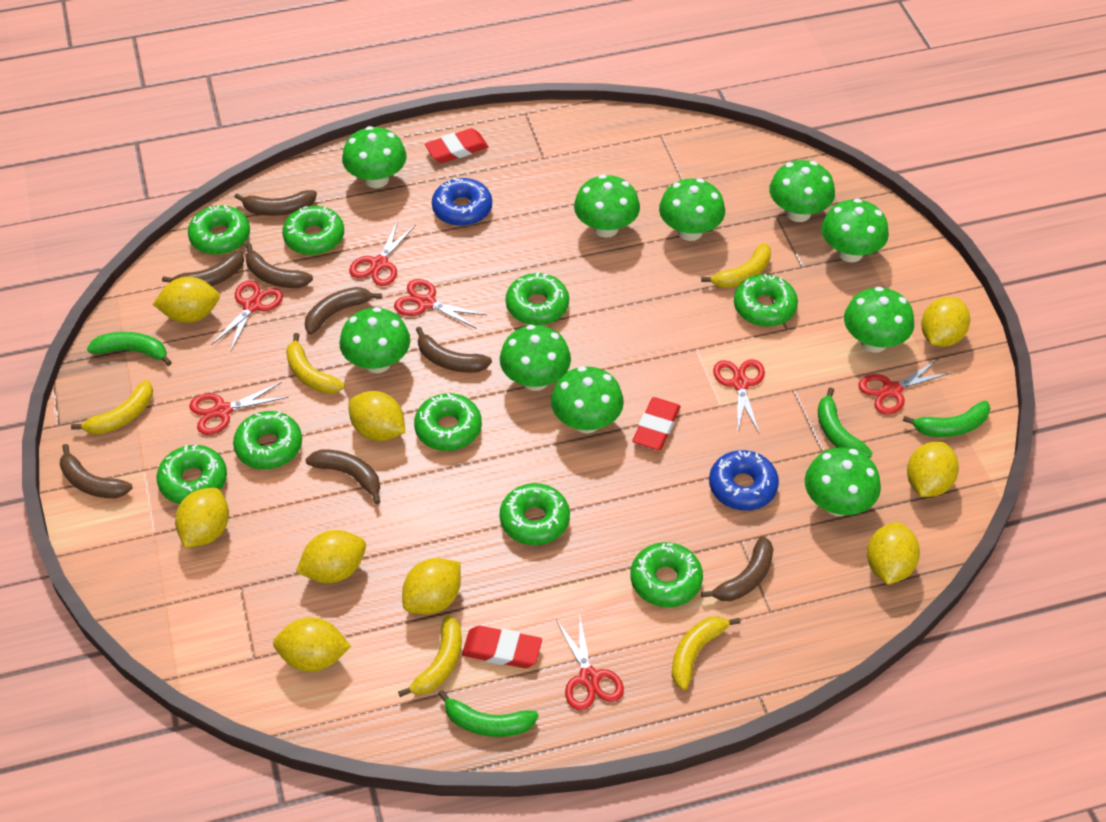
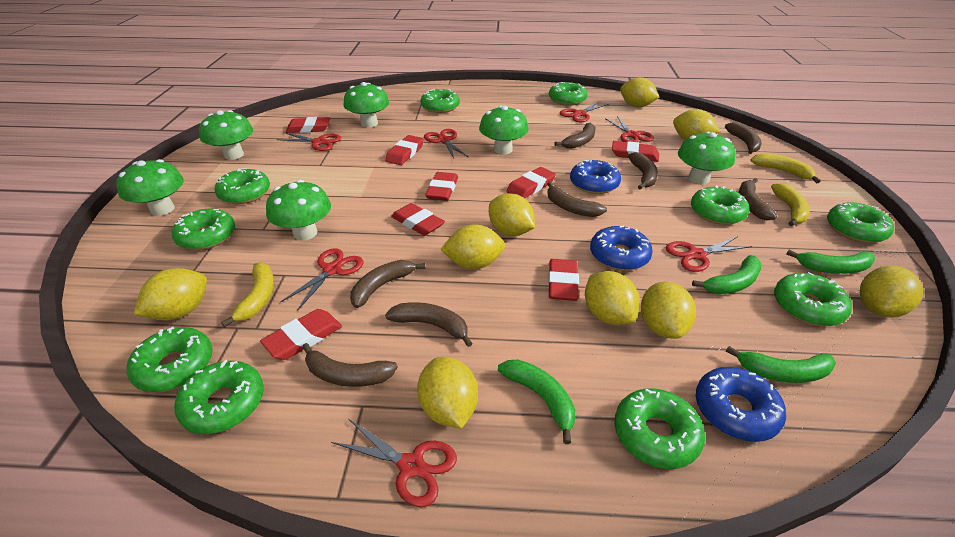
blue donut: [432,178,492,226] [709,450,779,510] = 2 -> [570,160,621,194] [590,226,653,271] [696,367,786,442] = 3
green donut: [156,445,227,504] [188,205,250,255] [233,411,302,469] [282,206,344,255] [414,393,482,451] [500,483,570,545] [506,272,569,325] [631,542,703,607] [734,274,798,327] = 9 -> [127,327,213,392] [172,208,235,250] [174,359,264,434] [214,168,270,204] [420,89,460,113] [549,82,587,105] [615,388,705,469] [691,185,750,225] [774,272,852,326] [827,202,894,243] = 10
green mushroom: [339,307,410,373] [342,126,407,188] [500,325,571,391] [551,366,624,433] [574,175,640,238] [659,178,725,241] [769,160,835,222] [805,448,881,516] [821,198,889,262] [844,287,914,353] = 10 -> [116,159,184,216] [199,110,253,160] [266,180,331,241] [344,82,389,128] [479,106,529,155] [678,132,735,185] = 6
red eraser: [425,128,489,163] [462,626,542,668] [632,397,680,450] = 3 -> [260,309,342,360] [286,117,330,133] [385,135,424,165] [391,203,445,236] [425,172,458,201] [506,167,556,198] [548,259,579,301] [612,141,659,162] = 8
yellow banana: [71,380,153,435] [286,333,345,394] [398,616,462,697] [672,616,740,690] [701,243,771,288] = 5 -> [221,262,274,327] [750,153,821,183] [771,183,810,226] = 3

